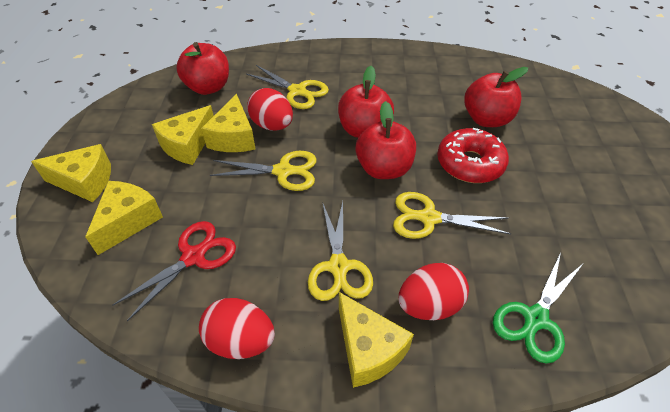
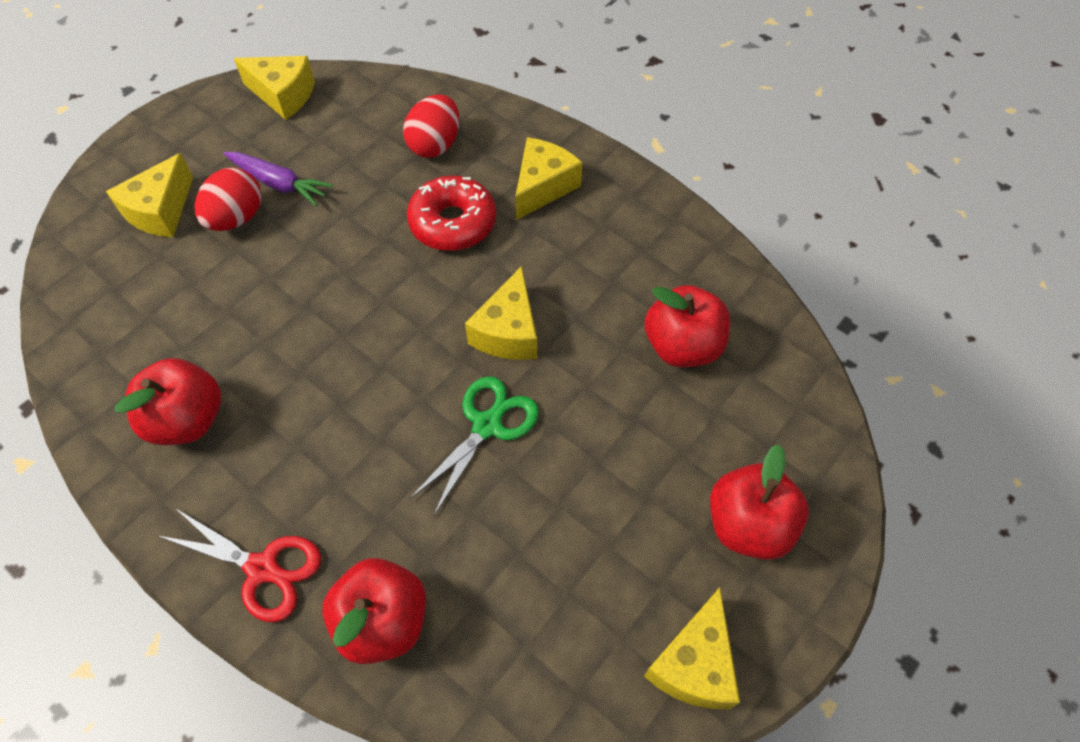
purple carrot: none = 0 -> [223,152,333,206] = 1
red egg: [199,298,275,359] [247,88,293,131] [399,263,469,320] = 3 -> [194,168,262,231] [403,95,459,158] = 2
yellow scissors: [210,151,317,191] [246,65,329,109] [308,201,373,301] [393,192,511,239] = 4 -> none = 0

